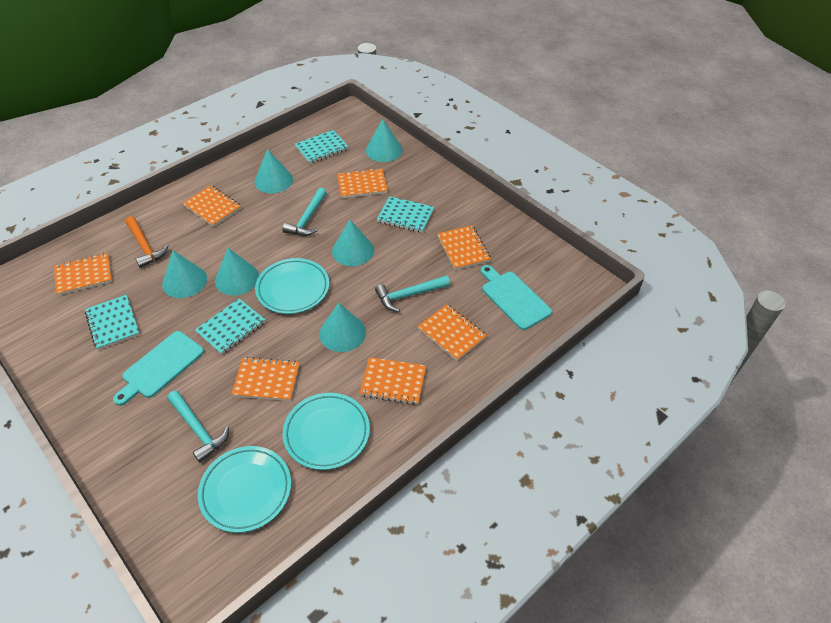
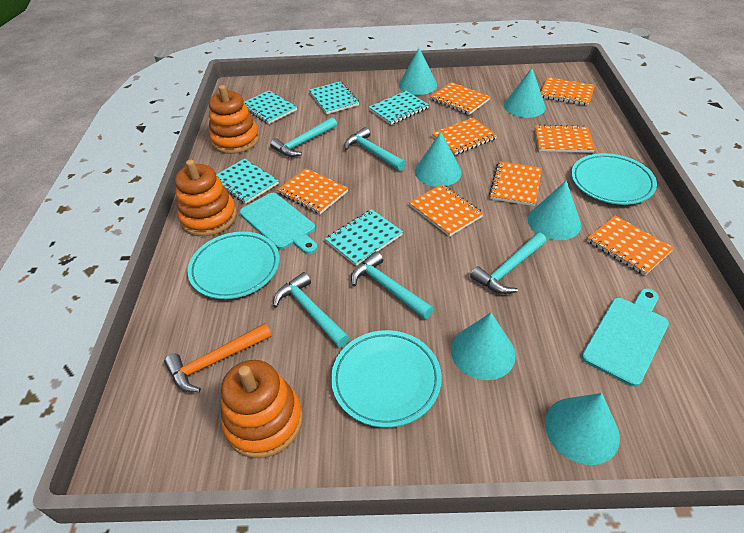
orange notebook: [54,253,112,295] [183,186,241,227] [231,357,300,401] [337,168,388,198] [359,357,426,405] [417,304,487,361] [437,225,491,270] = 7 -> [277,168,348,214] [409,184,484,237] [430,82,490,115] [432,118,497,155] [489,161,542,206] [535,125,595,153] [541,77,595,106] [587,215,674,275] = 8
orange stacking toy: none = 0 -> [175,160,237,236] [209,85,260,154] [221,360,303,458] = 3
turquoise hammer: [167,390,229,463] [283,187,327,236] [375,275,450,312] = 3 -> [270,117,337,157] [273,272,350,348] [344,127,406,171] [351,251,434,319] [470,233,546,294] = 5
turquoise notebook: [85,295,140,350] [195,299,265,355] [295,130,349,164] [377,196,434,233] = 4 -> [216,159,279,204] [244,90,297,124] [309,81,359,114] [325,209,403,266] [369,91,429,125] = 5

